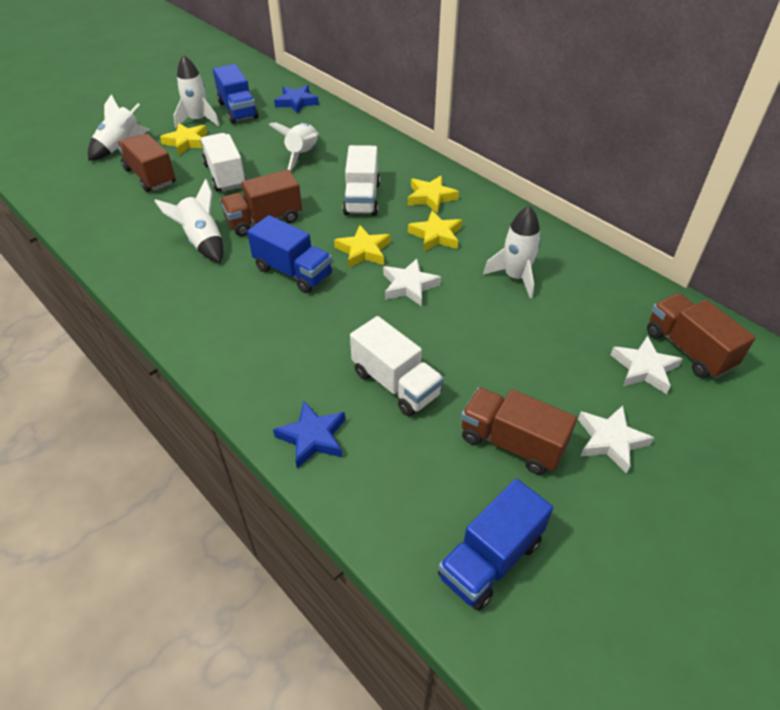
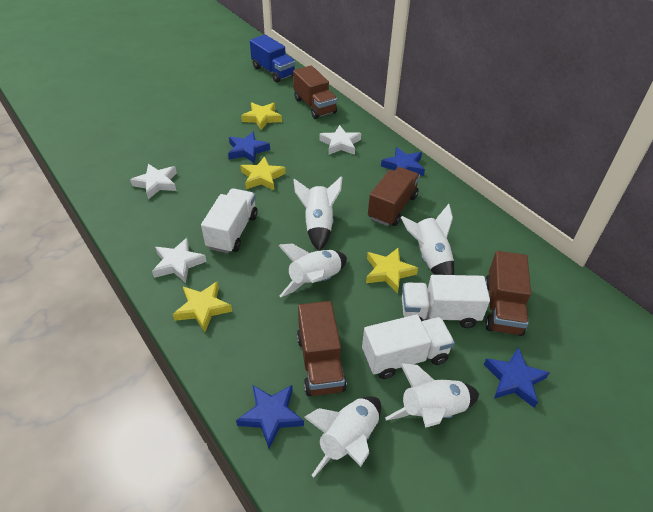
blue star: [273,401,345,469] [274,85,319,114] = 2 -> [228,131,270,164] [236,385,304,449] [381,147,425,176] [484,348,550,408] = 4
blue truck: [213,64,258,124] [247,215,332,293] [438,478,553,611] = 3 -> [250,35,296,82] = 1

